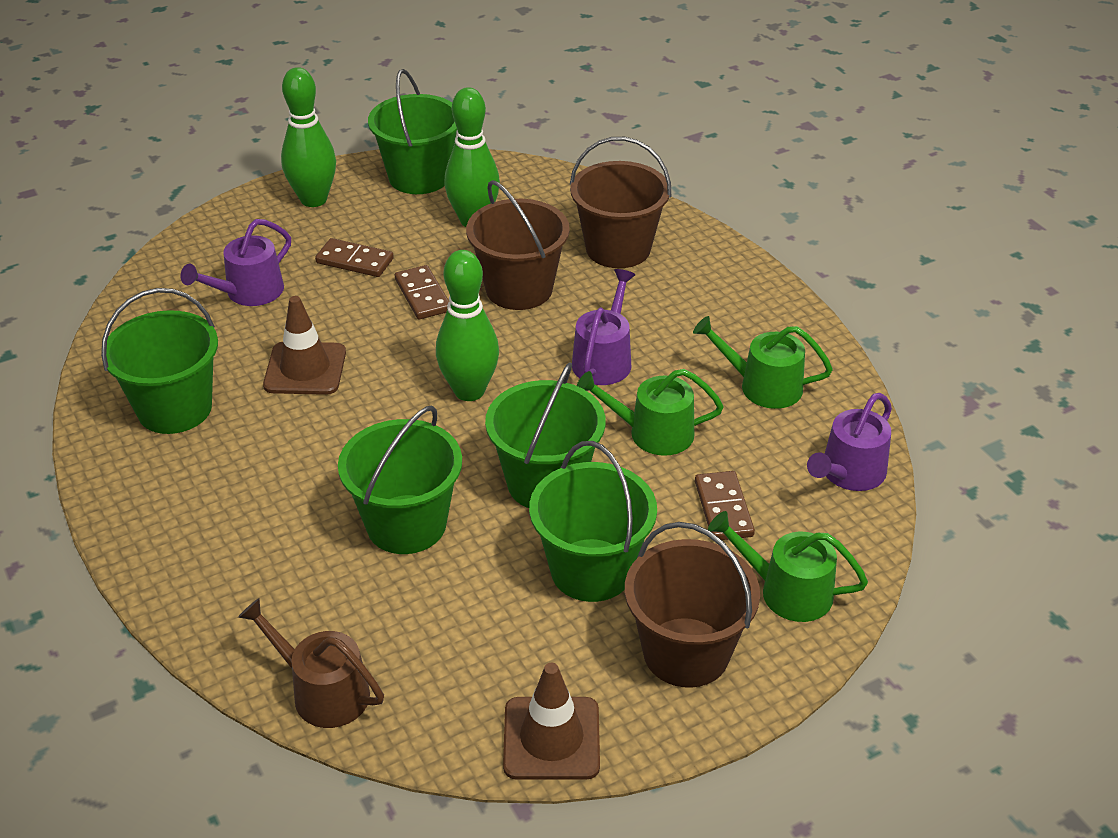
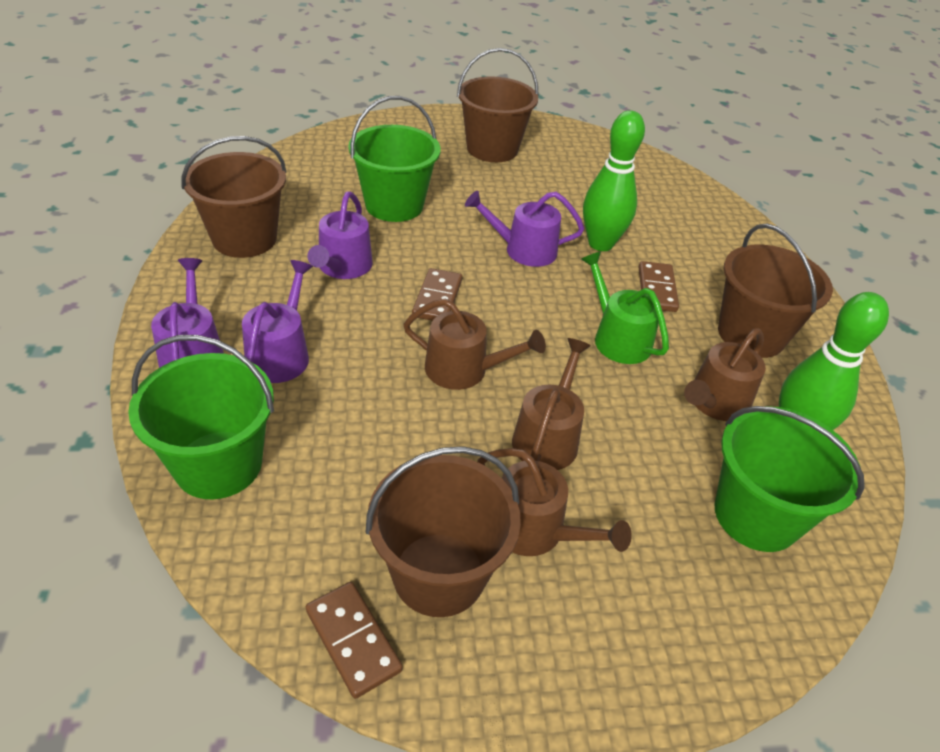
brown bucket: [466,180,570,310] [570,137,671,268] [625,522,760,688] = 3 -> [181,136,286,258] [366,446,521,617] [457,48,539,162] [718,224,833,358] = 4
brown traffic cone: [263,296,346,395] [503,663,600,780] = 2 -> none = 0
brown watering can: [238,598,384,728] = 1 -> [403,299,546,390] [477,448,632,556] [512,338,591,470] [684,329,766,421] = 4
green bowling pin: [281,67,336,207] [436,250,499,401] [444,87,500,227] = 3 -> [583,110,645,251] [779,292,889,430] = 2
green bucket: [101,288,218,434] [338,406,462,554] [368,69,457,194] [485,362,606,508] [529,441,657,602] = 5 -> [128,335,274,499] [348,96,440,222] [715,406,865,552] = 3
green watering can: [577,369,723,456] [693,316,833,409] [708,511,868,622] = 3 -> [581,251,669,364] = 1
purple watering can: [180,219,291,306] [572,269,635,385] [807,393,892,491] = 3 -> [151,258,224,368] [242,260,313,383] [307,192,373,279] [465,191,584,267] = 4

